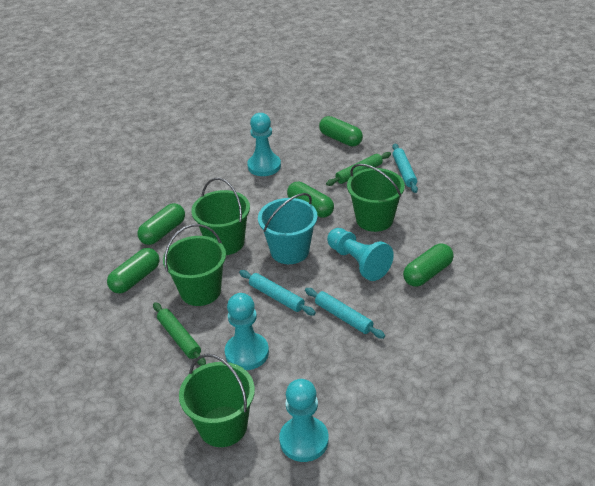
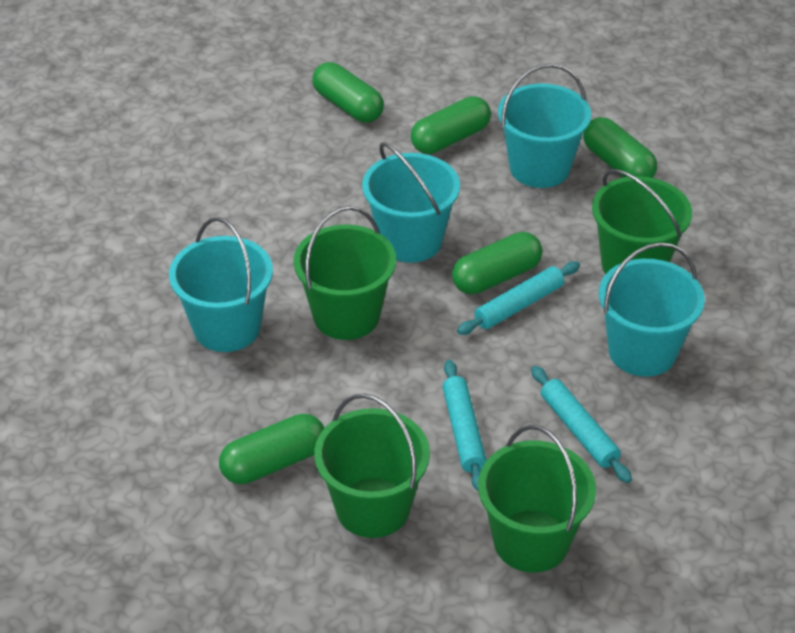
green rolling pin: [153,302,206,366] [326,152,391,186] = 2 -> none = 0
turquoise bucket: [258,193,318,264] = 1 -> [169,217,273,352] [362,142,460,263] [498,64,591,188] [599,242,705,377] = 4
turquoise pawn: [225,293,269,370] [247,113,281,176] [279,379,329,462] [327,228,394,281] = 4 -> none = 0

